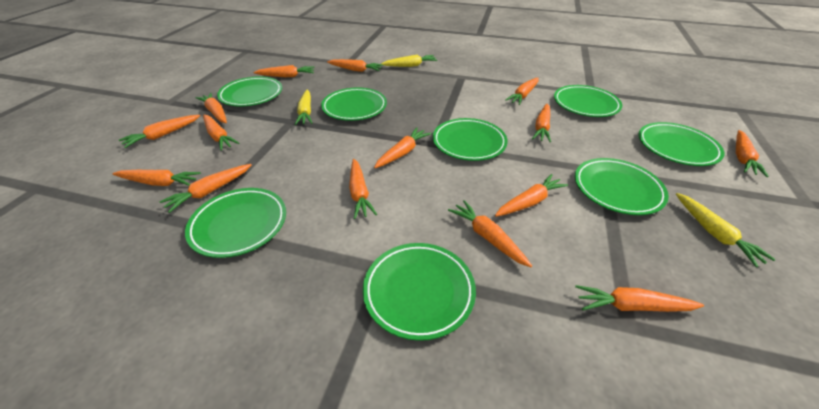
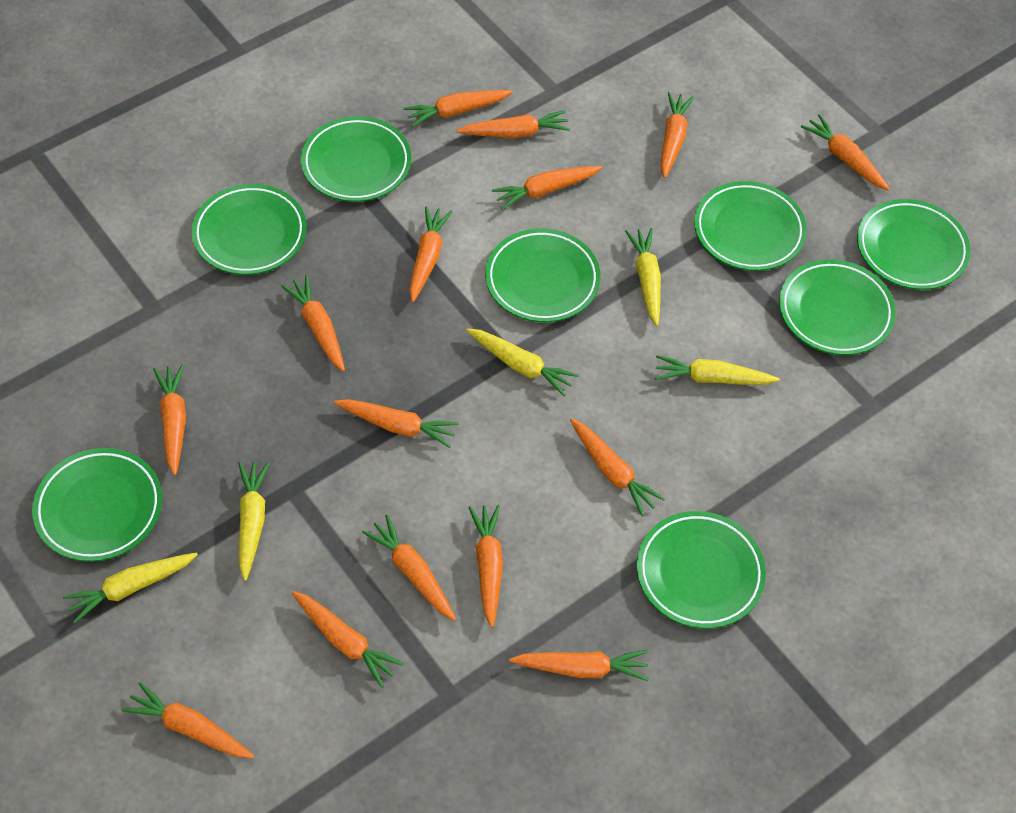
yellow carrot: [295,90,312,125] [381,55,438,67] [676,193,776,267] = 3 -> [63,552,198,623] [238,462,270,581] [466,328,579,396] [625,228,661,326] [655,355,780,385] = 5

